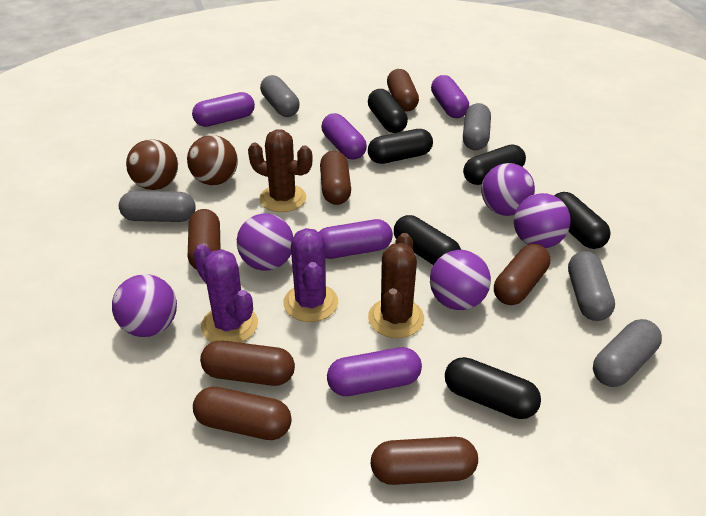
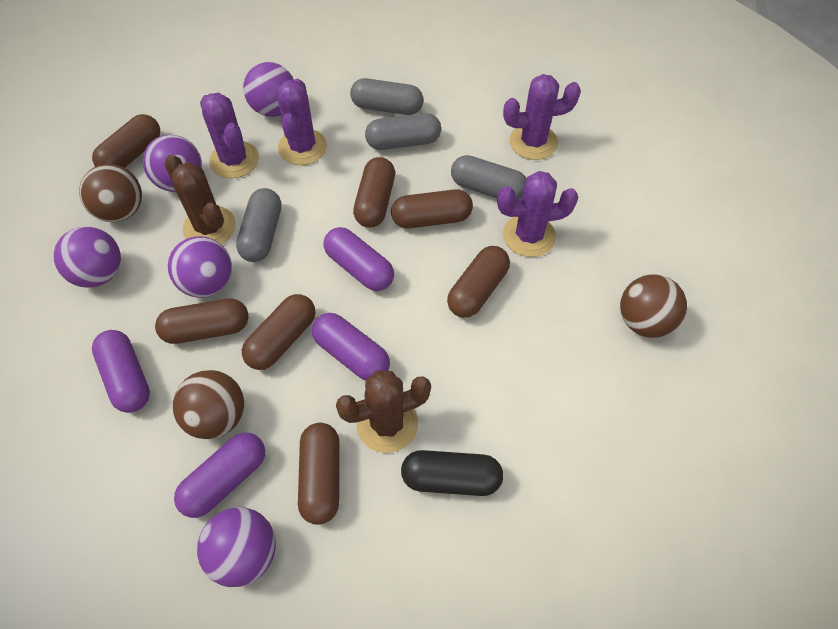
black capsule: [368,89,408,133] [368,129,433,164] [394,215,461,265] [445,357,541,419] [463,145,526,185] [554,192,611,249] = 6 -> [401,450,503,496] = 1
brown ball: [126,139,178,190] [187,135,238,185] = 2 -> [79,164,142,222] [173,370,244,439] [620,275,687,338] = 3
grey capsule: [119,191,196,222] [260,75,300,117] [463,103,491,150] [568,251,615,321] [593,319,662,387] = 5 -> [236,188,281,262] [350,78,424,115] [365,113,441,150] [451,155,527,199] = 4
purple cactus: [193,244,258,343] [283,228,338,322] = 2 -> [200,93,259,178] [276,79,327,165] [497,171,578,257] [503,74,581,160] = 4
purple capsule: [192,92,255,127] [318,219,393,259] [322,113,367,160] [327,347,422,396] [431,75,469,118] = 5 -> [92,330,150,413] [174,433,265,518] [312,313,390,381] [324,227,394,291] = 4

